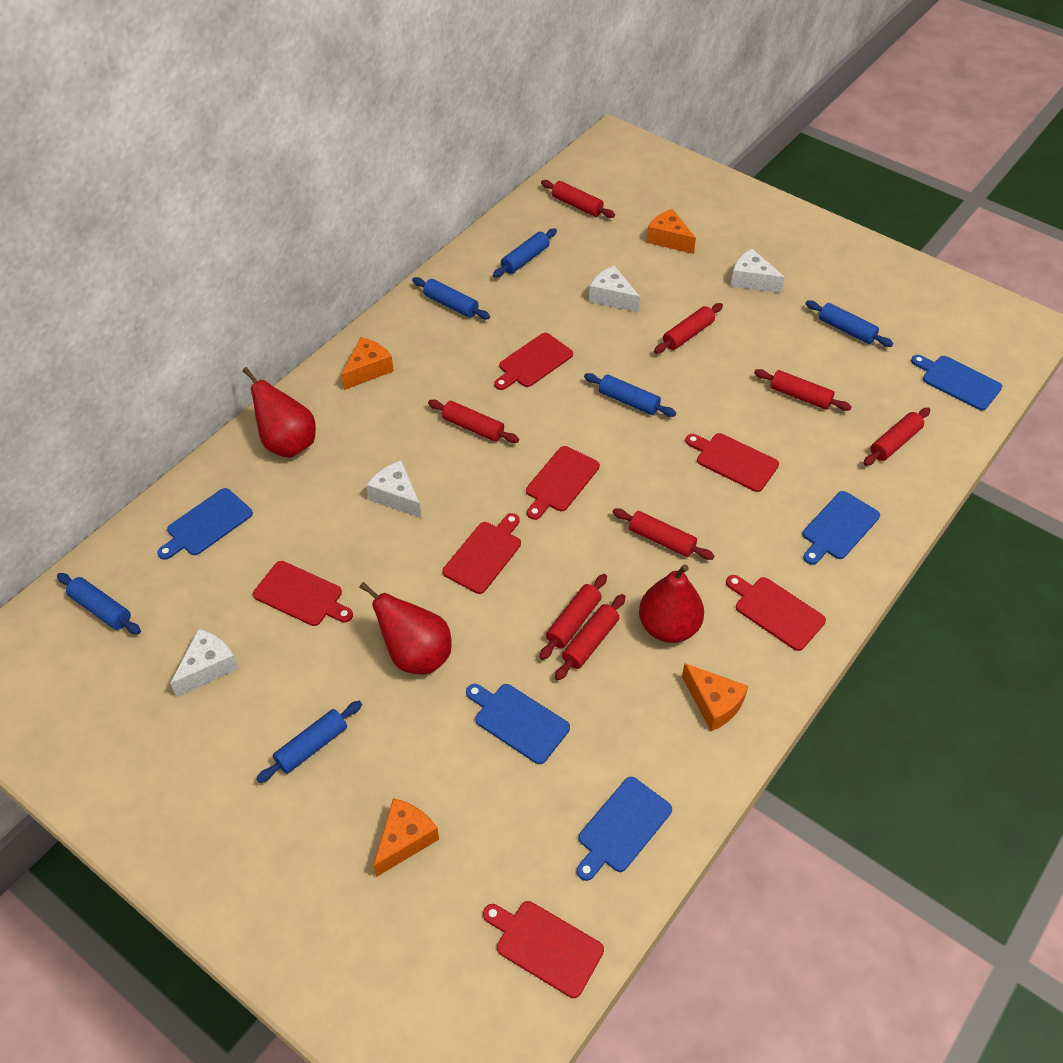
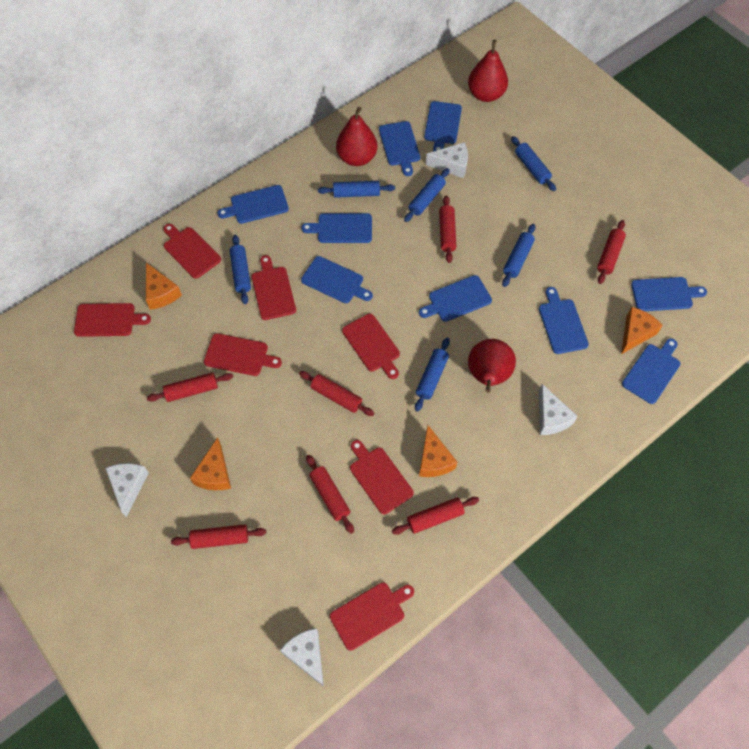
blue cutting board: [157,488,253,560] [466,684,570,764] [577,777,672,881] [802,491,880,565] [911,355,1002,411] = 5 -> [217,185,289,224] [301,213,372,243] [301,256,373,303] [379,121,420,176] [419,275,492,322] [424,101,462,152] [539,287,589,354] [622,338,680,404] [631,277,707,311] = 9
red rolling pin: [428,400,519,443] [539,574,607,660] [541,180,615,218] [555,594,626,680] [613,508,714,560] [654,303,723,354] [754,369,852,411] [863,407,930,466] = 8 -> [147,372,233,402] [171,524,266,549] [299,371,374,416] [306,455,354,534] [392,497,479,535] [439,195,457,263] [597,220,626,284] = 7

